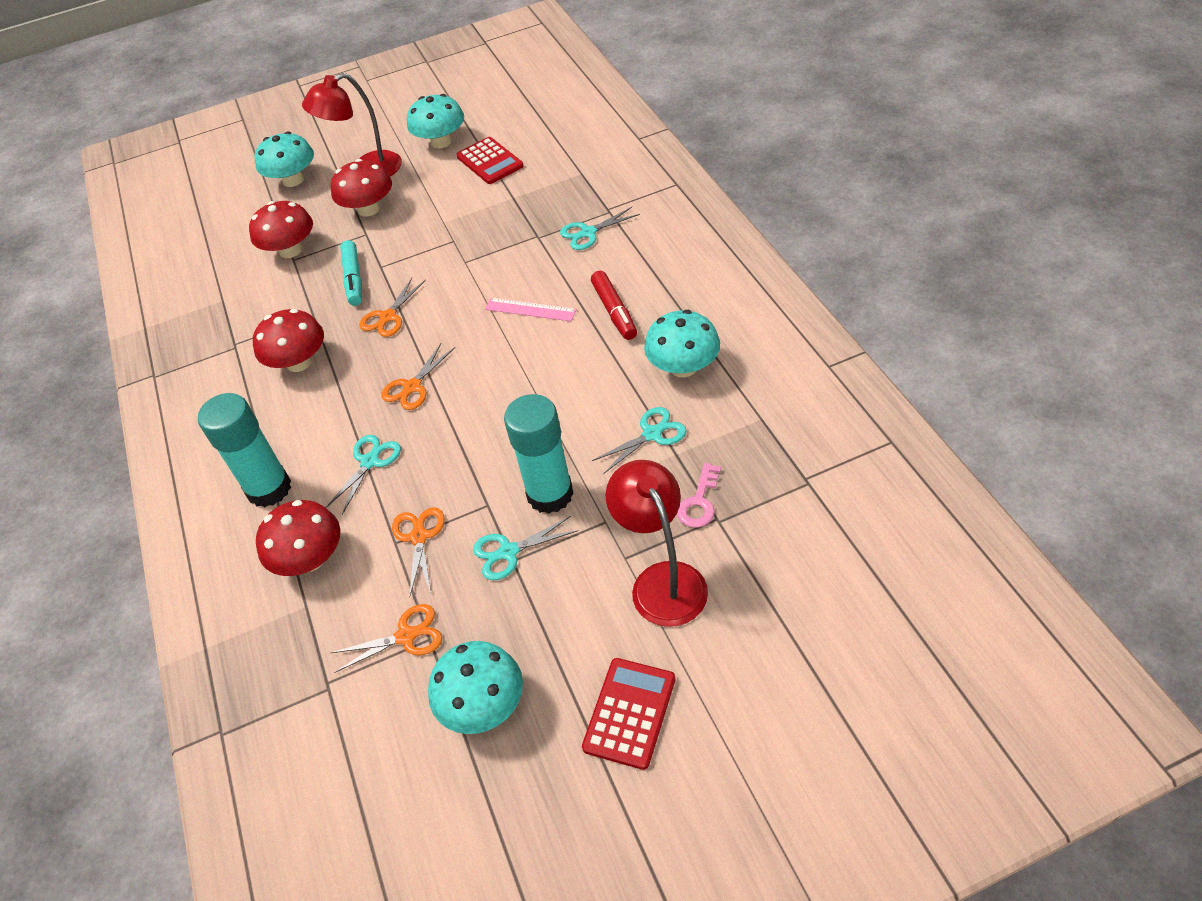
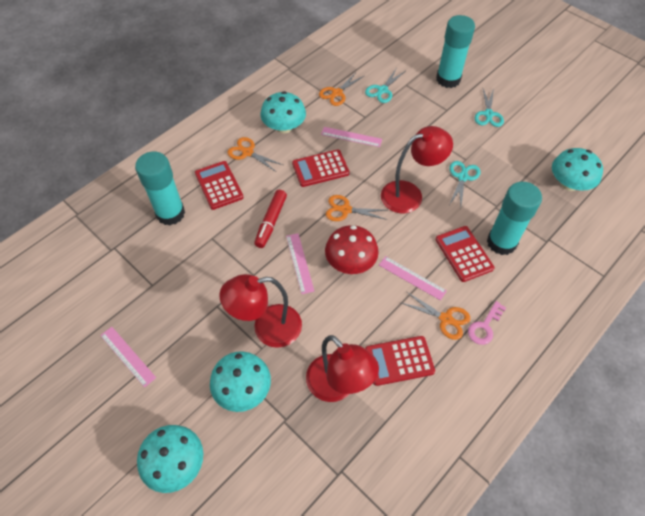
pink ruler: [485,298,577,321] = 1 -> [100,327,156,387] [286,233,314,294] [321,127,382,147] [379,256,447,301] = 4
red calculator: [456,137,524,184] [582,658,675,770] = 2 -> [195,161,244,210] [292,150,350,187] [365,336,435,386] [436,226,494,282] = 4
red lamp: [302,73,402,176] [606,460,708,627] = 2 -> [219,274,302,348] [306,335,379,402] [381,126,453,213] = 3
red mushroom: [249,201,313,258] [253,309,324,372] [256,500,340,576] [331,159,392,216] = 4 -> [325,225,378,274] = 1
turquoise glue stick: [198,393,291,507] [504,394,574,514] = 2 -> [135,152,185,226] [436,15,475,88] [487,182,542,255] = 3
turquoise marker: [340,240,362,306] = 1 -> none = 0
turquoise scissors: [325,435,401,515] [473,516,579,580] [560,207,640,250] [592,407,687,474] = 4 -> [365,69,405,103] [450,161,481,206] [475,88,504,127] = 3

